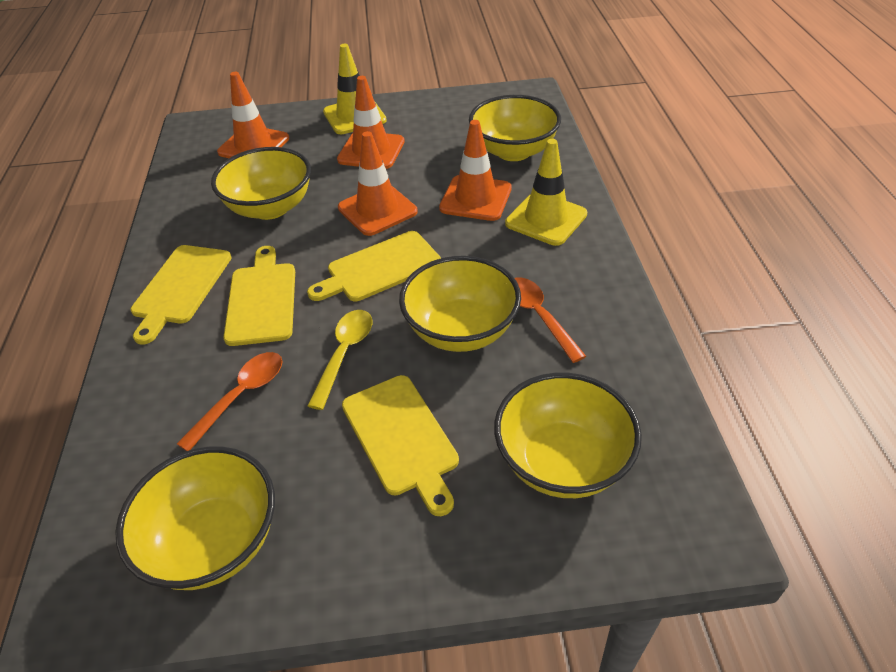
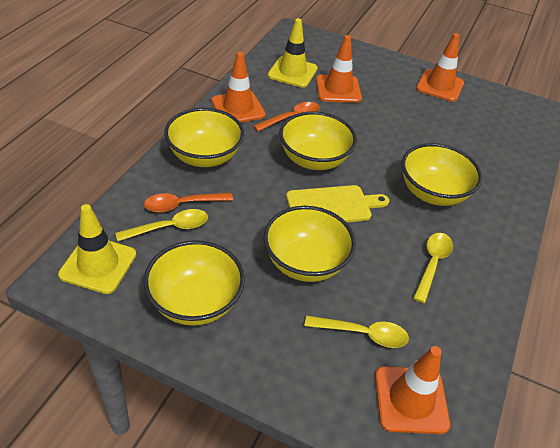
yellow cutting board: [131,245,231,344] [224,246,295,346] [307,231,441,301] [342,375,459,516] = 4 -> [286,185,389,223] = 1
yellow spoon: [307,310,372,410] = 1 -> [115,209,208,241] [305,315,409,348] [413,233,453,303] = 3

